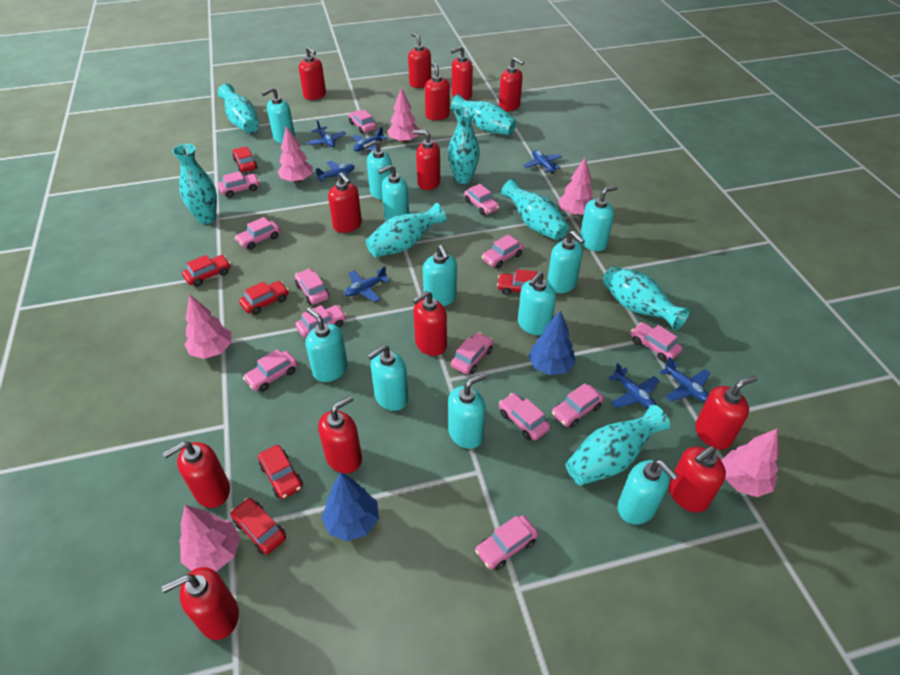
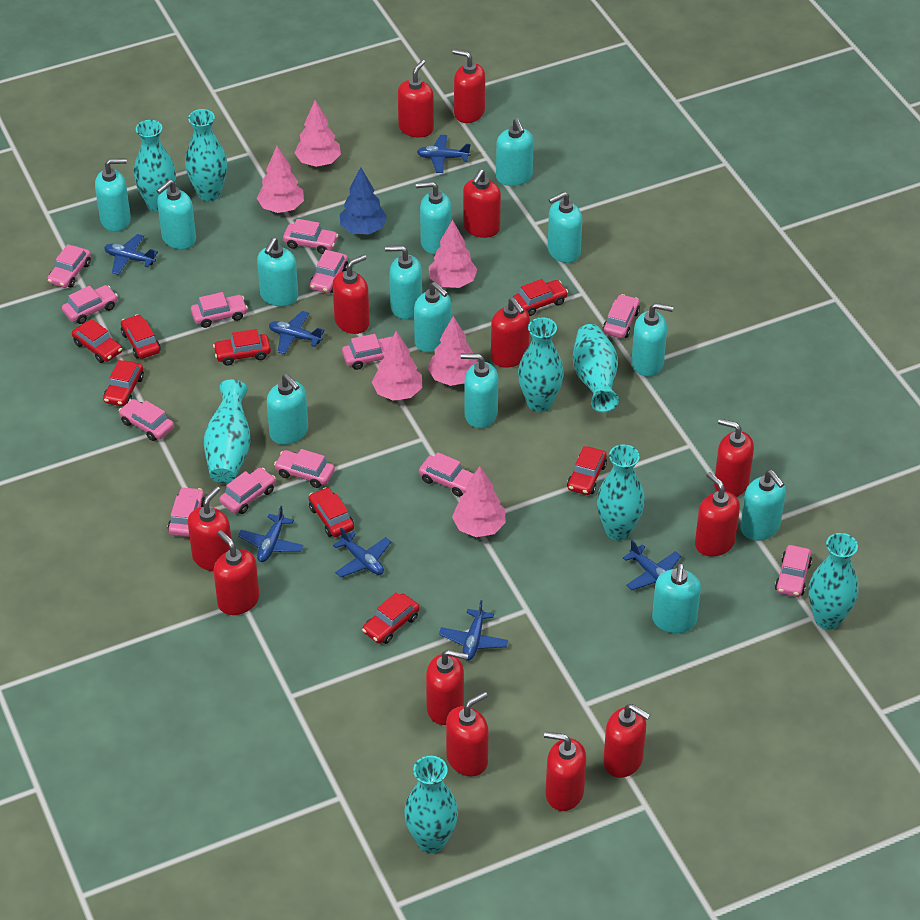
blue tree: [322,472,379,541] [528,310,576,375] = 2 -> [340,167,387,234] = 1
red car: [182,255,231,287] [231,498,286,554] [232,147,258,173] [239,281,289,315] [258,445,303,499] [497,269,544,295] = 6 -> [72,319,122,363] [103,360,144,406] [121,314,161,359] [213,329,271,366] [309,487,354,537] [362,593,419,644] [512,279,568,316] [567,446,607,495] = 8
turquoise soap dispenser: [262,87,295,144] [306,307,348,382] [363,140,392,200] [368,345,409,411] [378,165,409,221] [423,245,457,306] [448,373,487,449] [518,272,556,335] [547,231,585,293] [580,186,618,251] [618,460,678,524] = 11 -> [95,158,131,232] [156,180,196,249] [257,238,298,307] [267,374,308,445] [385,246,422,319] [414,282,451,353] [416,182,451,254] [461,353,498,428] [496,118,534,186] [548,192,582,263] [632,303,673,377] [652,564,701,633] [740,470,786,541] = 13

